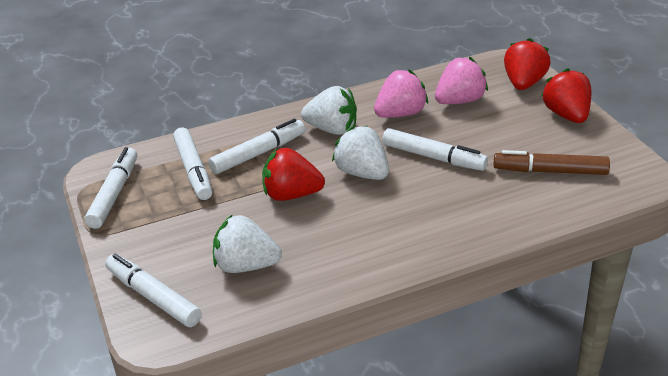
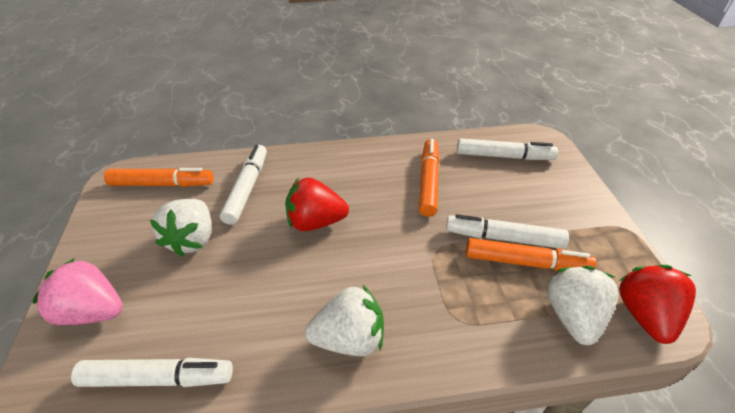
brown marker: [494,150,610,175] = 1 -> none = 0
orange marker: none = 0 -> [104,168,213,187] [419,139,440,217] [466,238,596,271] = 3
pink strawberry: [374,70,428,118] [435,57,488,104] = 2 -> [33,258,123,325] = 1
red strawberry: [262,148,325,201] [504,38,551,90] [542,68,591,123] = 3 -> [285,178,349,231] [619,265,696,344] = 2
white marker: [84,147,137,229] [105,254,202,327] [173,128,212,200] [209,119,305,174] [382,128,488,171] = 5 -> [71,358,233,387] [220,145,267,225] [446,214,569,249] [457,138,558,160] = 4

